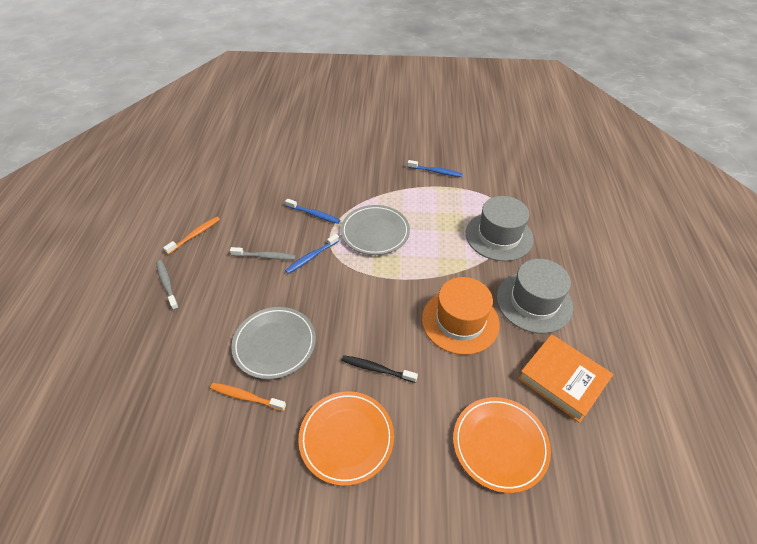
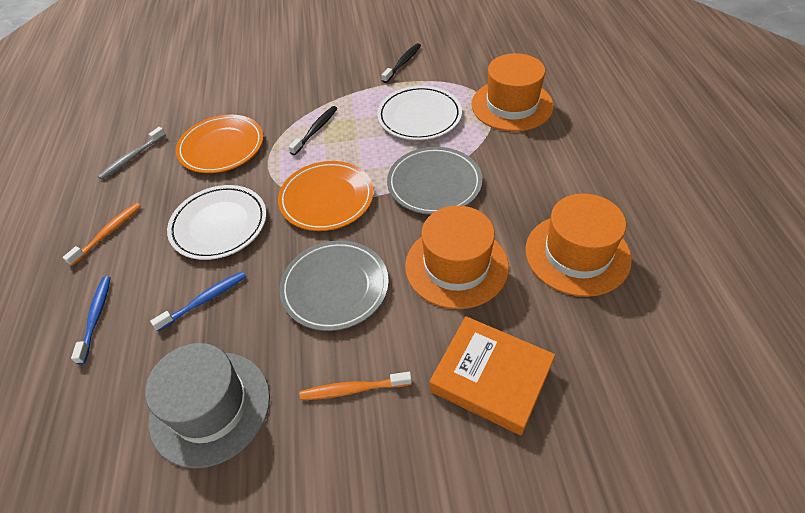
black toothbrush: [342,355,418,383] = 1 -> [289,106,338,155] [381,43,421,83] = 2
blue toothbrush: [285,199,340,224] [285,234,339,274] [407,160,463,177] = 3 -> [71,276,111,364] [150,271,246,331] = 2
grey hat: [466,196,534,261] [497,259,573,333] = 2 -> [145,343,270,468] = 1
grey toothbrush: [156,260,179,310] [230,247,296,260] = 2 -> [98,127,166,180] = 1
orange hat: [422,277,500,355] = 1 -> [405,206,509,309] [471,53,554,132] [525,193,632,297] = 3
white plate: none = 0 -> [167,185,267,260] [377,86,462,140] = 2

